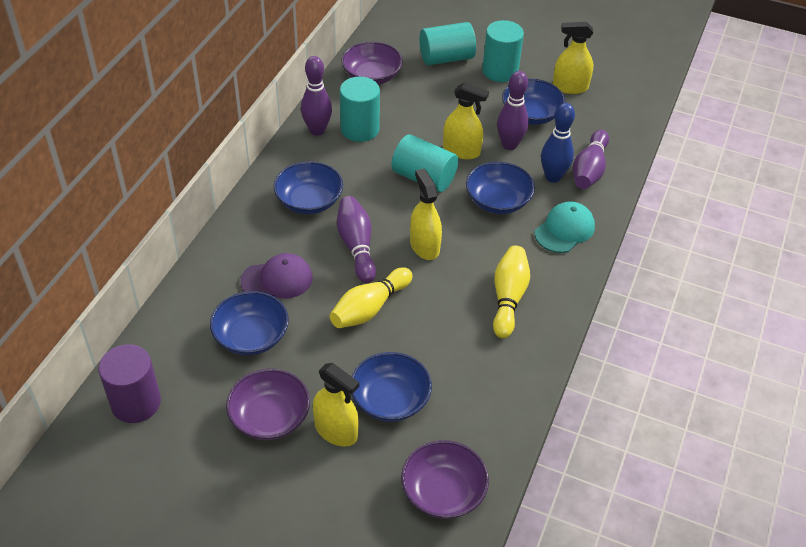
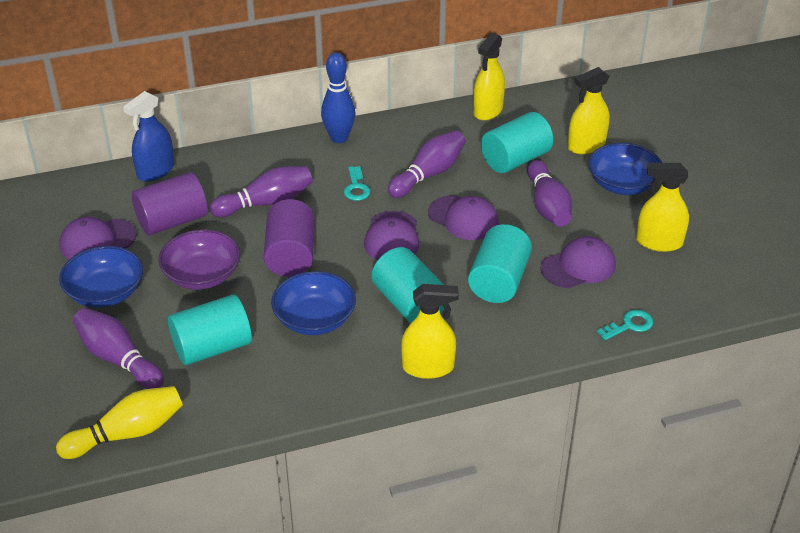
blue bowl: [210,291,289,355] [274,161,343,214] [351,352,432,422] [466,162,535,214] [502,79,565,125] = 5 -> [59,246,143,308] [271,271,356,335] [588,143,662,195] = 3
blue spray bottle: none = 0 -> [123,91,174,182] = 1
purple bowl: [226,369,310,440] [342,42,403,85] [401,440,489,519] = 3 -> [158,229,240,290] = 1
purple cap: [240,253,313,299] = 1 -> [59,217,137,260] [364,211,419,260] [428,195,499,240] [541,236,616,288] = 4
purple cylinder: [98,344,161,423] = 1 -> [132,172,208,235] [264,199,315,277] = 2
turquoise cap: [535,201,595,253] = 1 -> none = 0
turquoise key: none = 0 -> [344,166,371,201] [597,310,653,341] = 2
yellow bowling pin: [330,267,413,328] [493,246,530,338] = 2 -> [56,386,183,459] = 1

